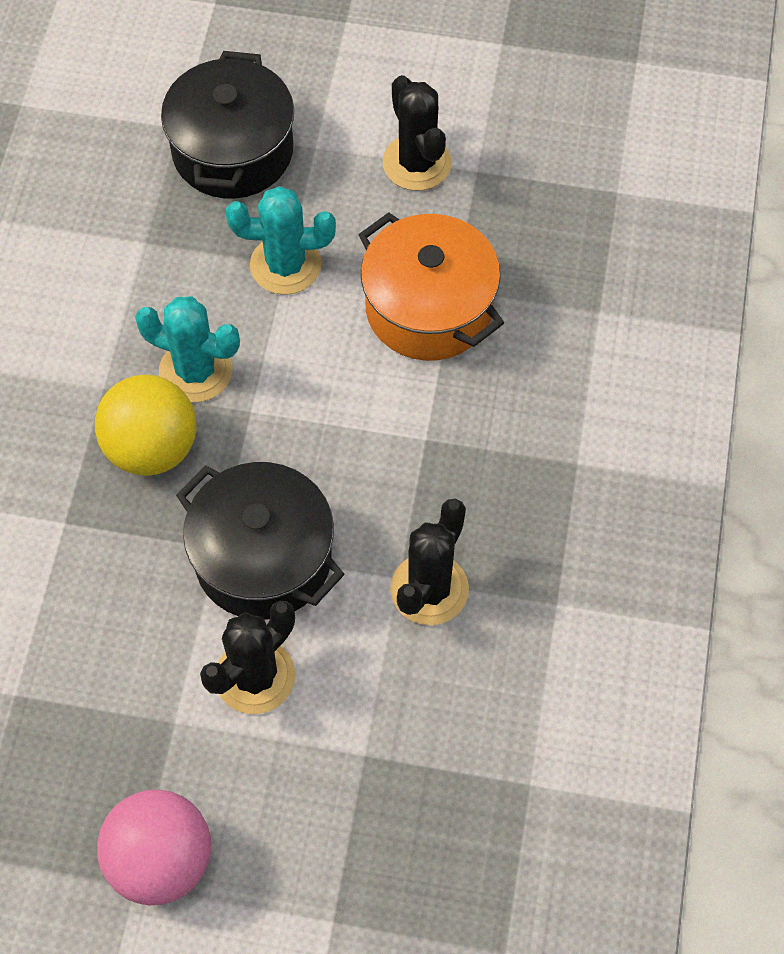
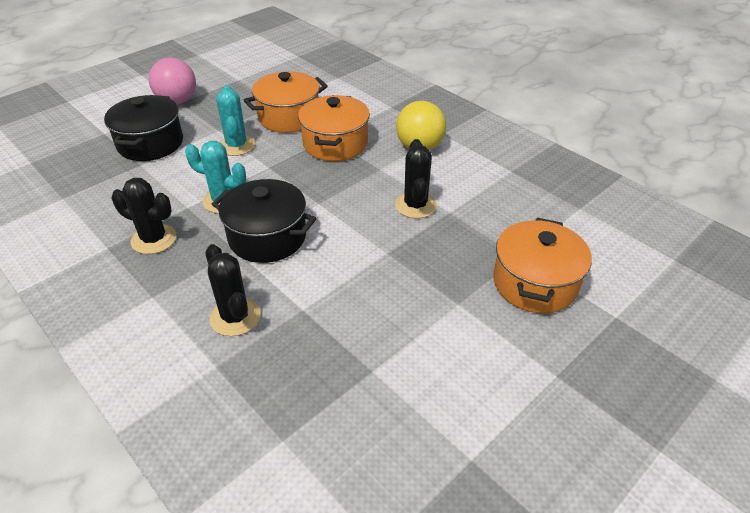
orange pot: [358,212,504,361] = 1 -> [244,71,328,133] [298,95,370,161] [493,218,592,313] = 3

